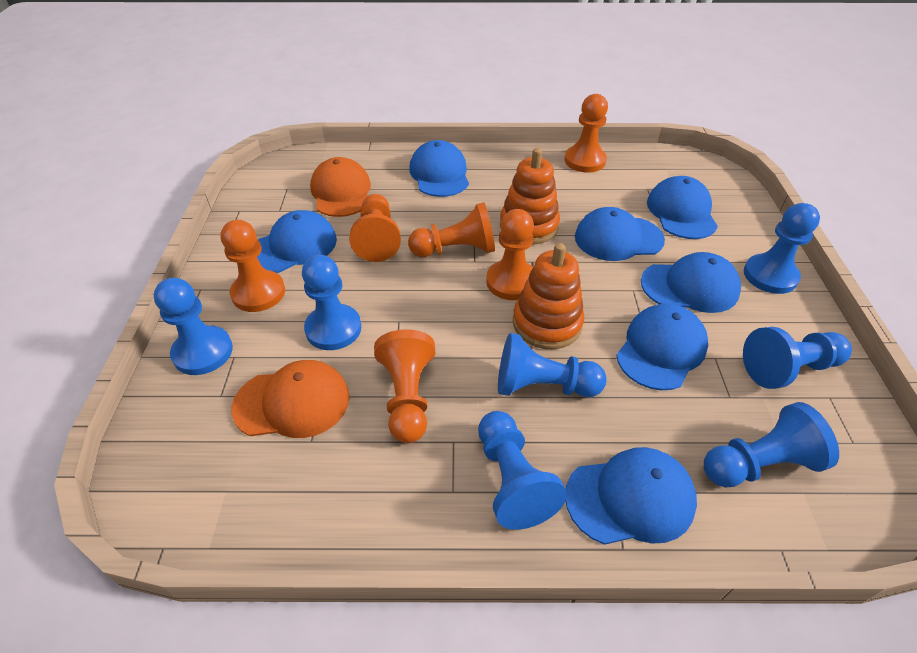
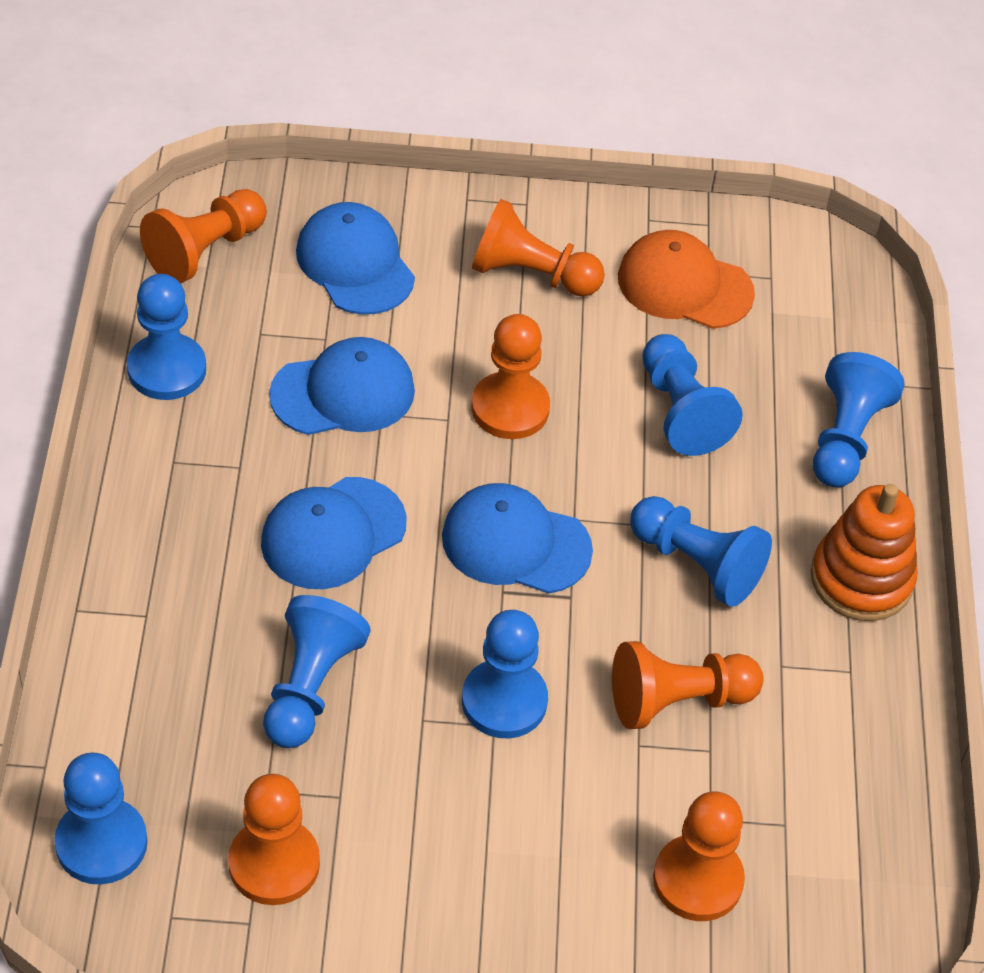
blue cap: [257,210,337,273] [409,140,469,197] [566,447,697,545] [575,207,665,261] [616,304,708,390] [641,252,741,313] [647,176,718,239] = 7 -> [261,477,407,589] [269,337,415,435] [296,202,415,315] [442,483,593,594] = 4
orange cap: [231,360,350,438] [310,157,371,217] = 2 -> [618,230,755,329] = 1
orange stacking toy: [500,148,560,245] [513,243,585,350] = 2 -> [811,484,917,621] = 1

